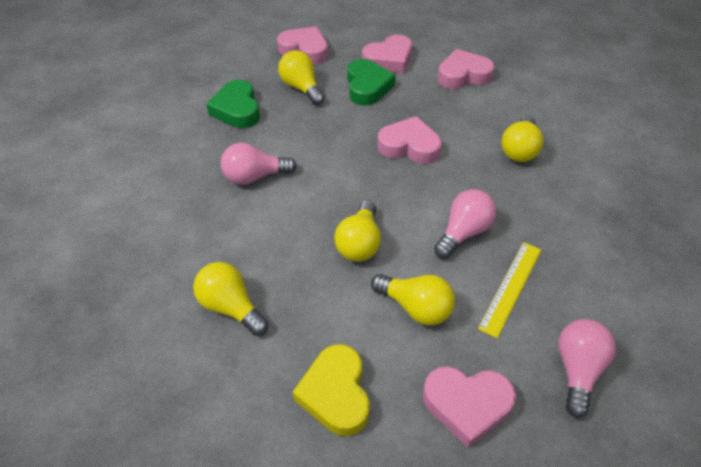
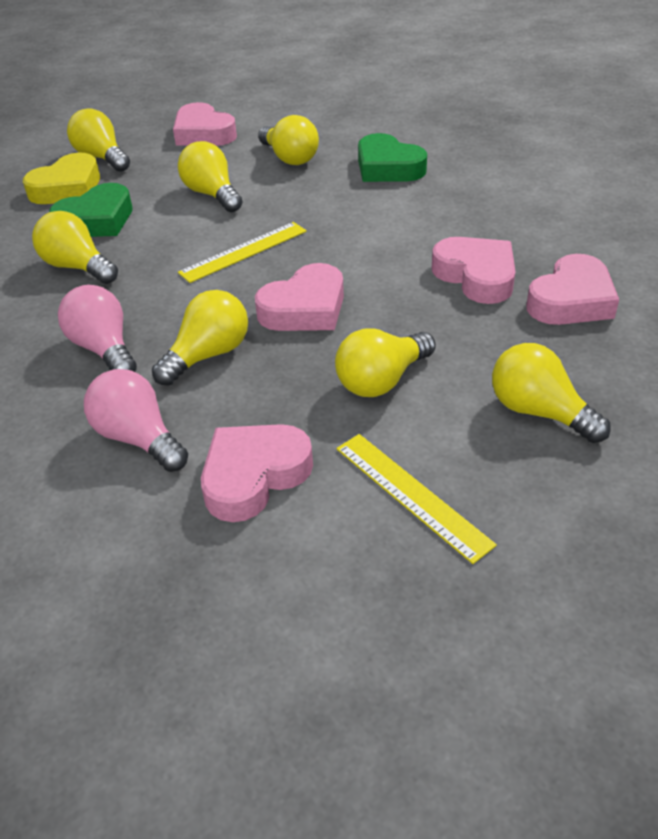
pink light bulb: [221,143,297,185] [434,189,496,258] [558,319,616,418] = 3 -> [58,285,137,372] [84,369,188,472] = 2
yellow light bulb: [193,262,269,336] [278,50,325,105] [334,201,381,262] [371,274,455,325] [501,116,544,162] = 5 -> [32,211,118,284] [67,109,130,172] [152,290,248,386] [178,141,243,212] [258,115,319,165] [335,328,436,397] [492,343,611,443] = 7
yellow ruler: [478,242,541,339] = 1 -> [178,222,307,283] [336,434,497,564] = 2

